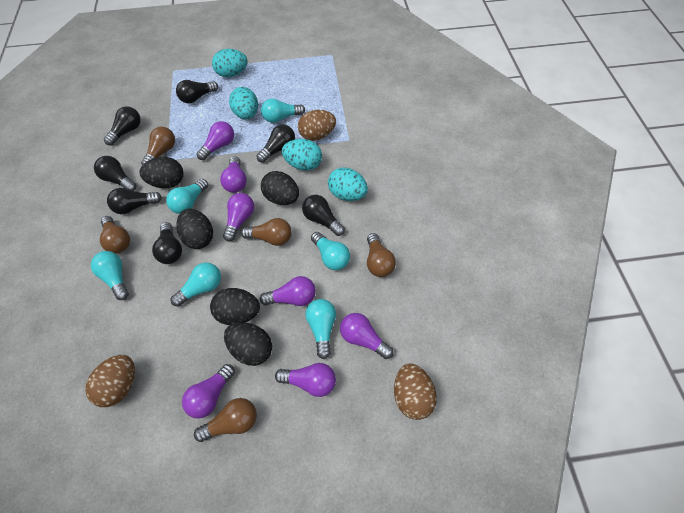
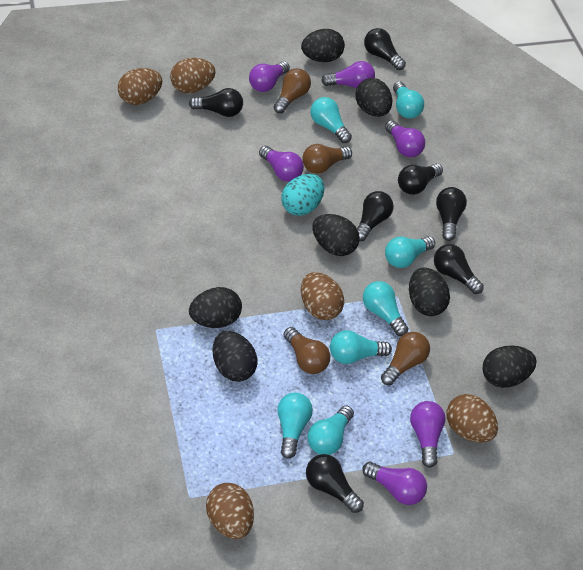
black egg: [139,157,183,188] [177,208,213,249] [210,288,260,325] [224,322,272,366] [261,171,299,205] = 5 -> [189,287,242,328] [212,331,257,382] [301,29,345,62] [312,214,360,256] [355,78,392,117] [409,267,450,316] [482,345,537,388] = 7
brown egg: [85,355,135,407] [298,110,336,141] [394,363,437,420] = 3 -> [118,68,162,105] [170,58,216,93] [206,483,254,539] [301,272,344,320] [446,394,498,443] = 5
brown light bulb: [100,216,130,253] [141,127,175,165] [194,398,257,442] [241,218,292,246] [367,233,396,277] = 5 -> [274,68,311,113] [283,327,330,374] [302,144,352,174] [381,332,430,385] = 4
purple light bulb: [182,364,235,419] [197,121,234,160] [220,156,247,193] [223,193,254,241] [260,276,316,306] [275,363,336,397] [340,313,393,359] = 7 -> [249,61,290,92] [259,146,304,182] [321,61,375,88] [362,462,427,505] [385,120,425,157] [410,401,446,468] = 6
turquoise egg: [212,49,248,77] [229,87,258,119] [282,139,322,171] [328,167,368,201] = 4 -> [281,174,324,216] = 1
turquoise light bulb: [91,251,129,300] [166,179,208,214] [171,263,221,307] [261,98,305,123] [305,299,336,359] [311,232,350,270] = 6 -> [277,393,313,459] [307,406,354,455] [310,97,352,143] [330,330,392,364] [363,281,409,336] [385,236,435,268] [393,81,424,119] = 7

